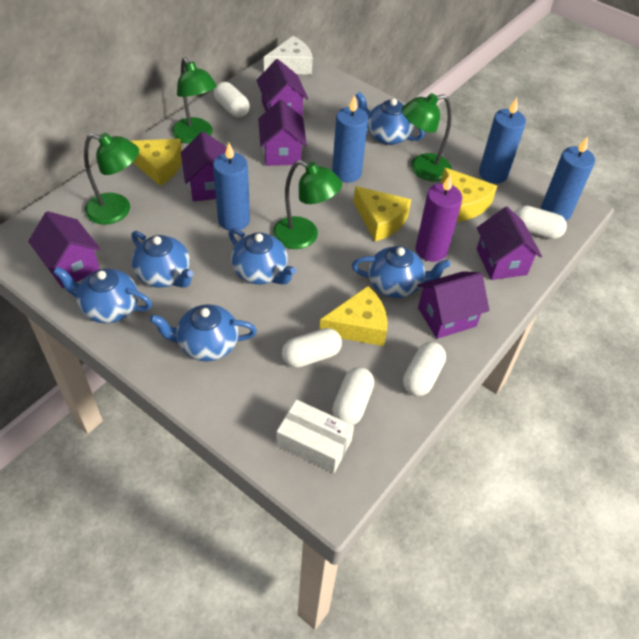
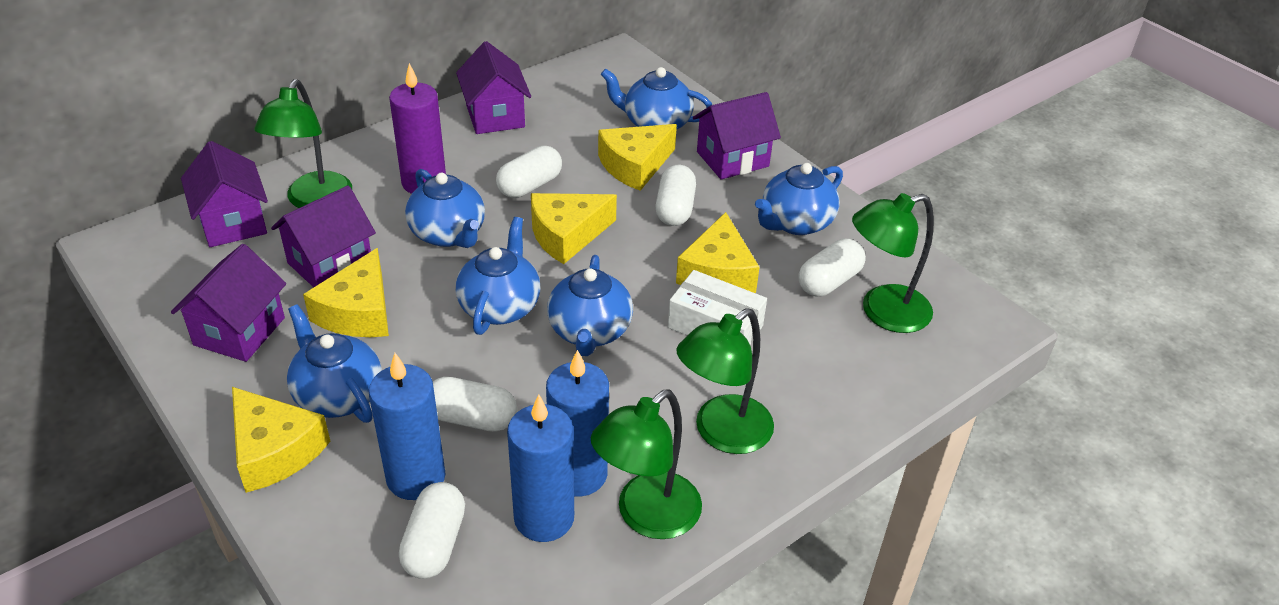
blue candle: [213,143,250,231] [332,95,368,183] [479,98,526,183] [541,136,595,221] = 4 -> [368,353,446,500] [507,394,574,542] [546,350,609,497] = 3
purple house: [28,211,101,288] [181,131,227,201] [256,59,308,117] [258,100,307,166] [417,271,489,339] [477,207,542,280] = 6 -> [171,244,286,362] [181,141,268,247] [271,186,376,287] [456,41,531,134] [693,92,781,180] = 5
white cheese: [264,36,313,75] = 1 -> none = 0
yellow cheese: [131,139,182,186] [320,286,388,346] [353,186,411,241] [441,167,497,222] = 4 -> [232,387,331,493] [303,248,389,337] [531,193,617,264] [598,124,677,191] [676,212,760,293] = 5

